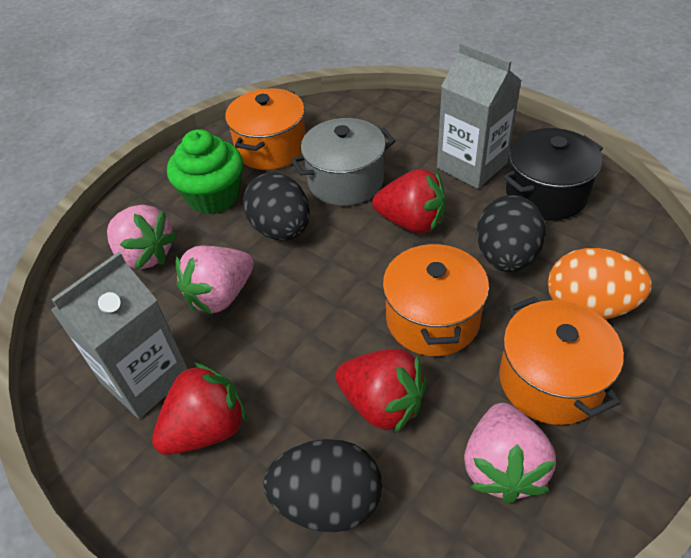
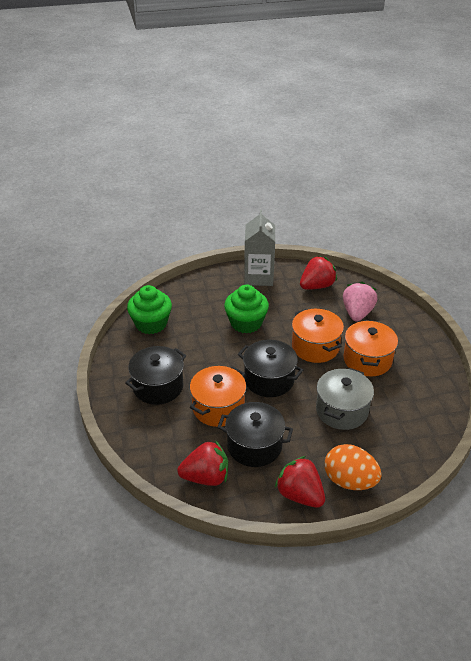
black egg: [243,173,310,241] [263,439,382,532] [477,195,546,272] = 3 -> none = 0
black pot: [503,128,603,221] = 1 -> [125,346,186,405] [217,402,293,467] [238,339,303,397] = 3
green cupcake: [167,129,243,214] = 1 -> [127,285,172,334] [224,285,269,334] = 2
grey carton: [51,252,188,419] [437,42,522,189] = 2 -> [244,210,275,286] = 1
pink strawberry: [107,205,177,270] [176,246,254,315] [464,403,556,503] = 3 -> [343,282,377,322] = 1

